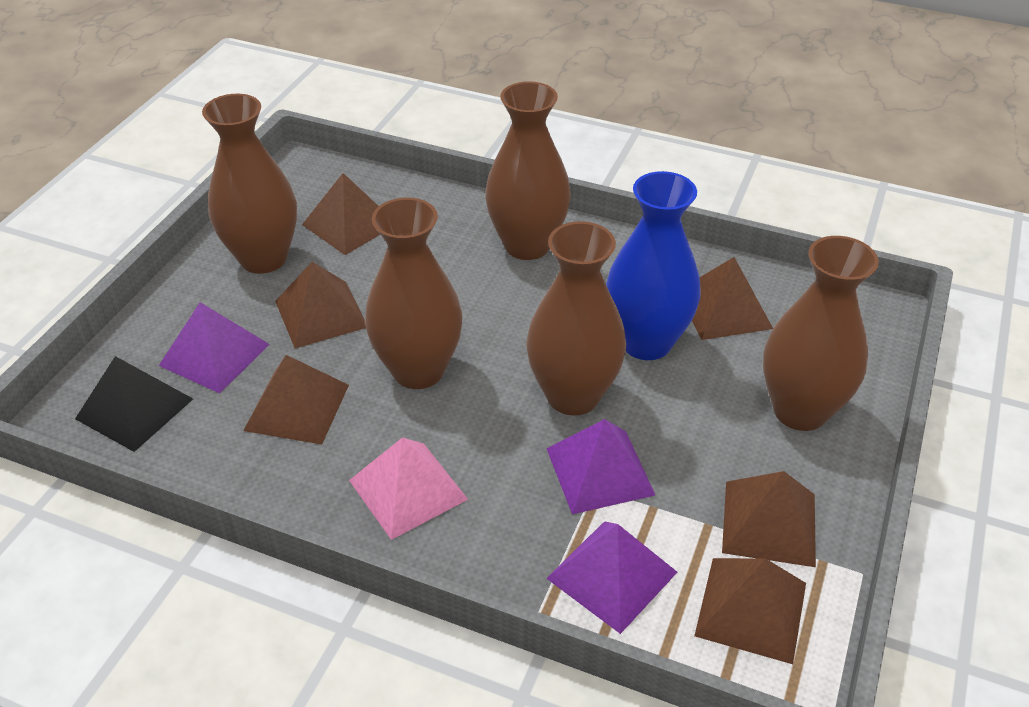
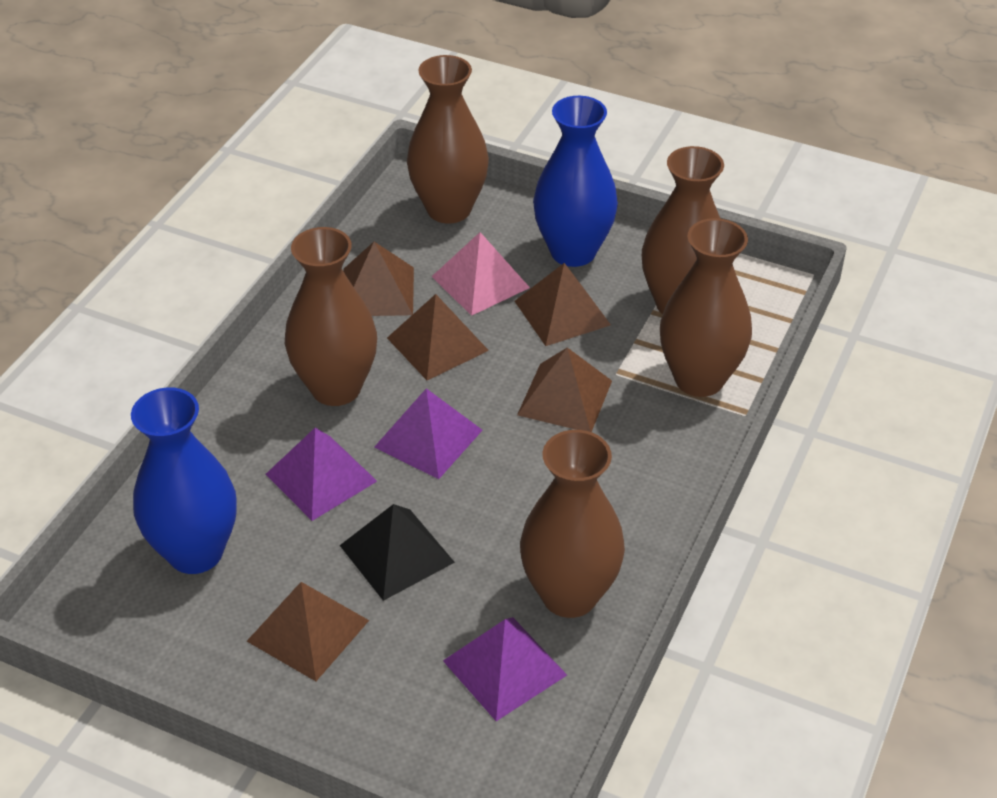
blue vase: [606,171,701,360] = 1 -> [131,388,237,574] [533,96,618,267] = 2
brown pyramid: [243,355,349,445] [275,262,366,348] [302,173,380,255] [692,257,773,340] [694,558,806,664] [722,471,816,567] = 6 -> [247,582,369,681] [343,242,414,316] [387,294,489,380] [515,263,611,346] [517,348,612,432] = 5

